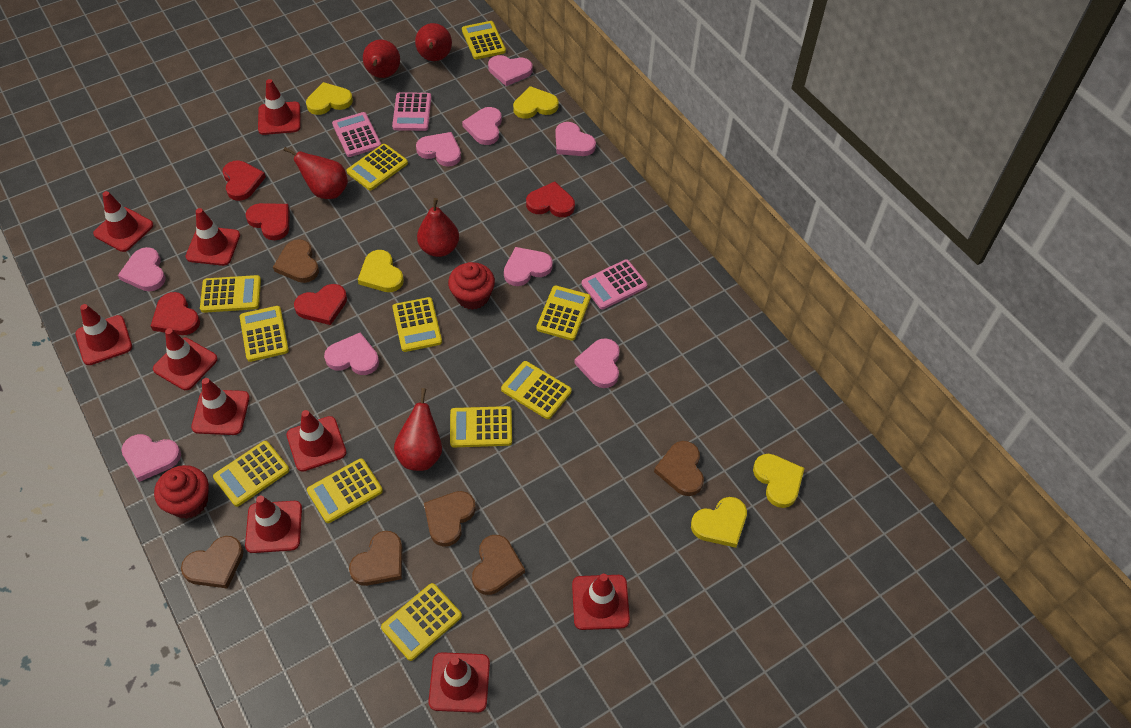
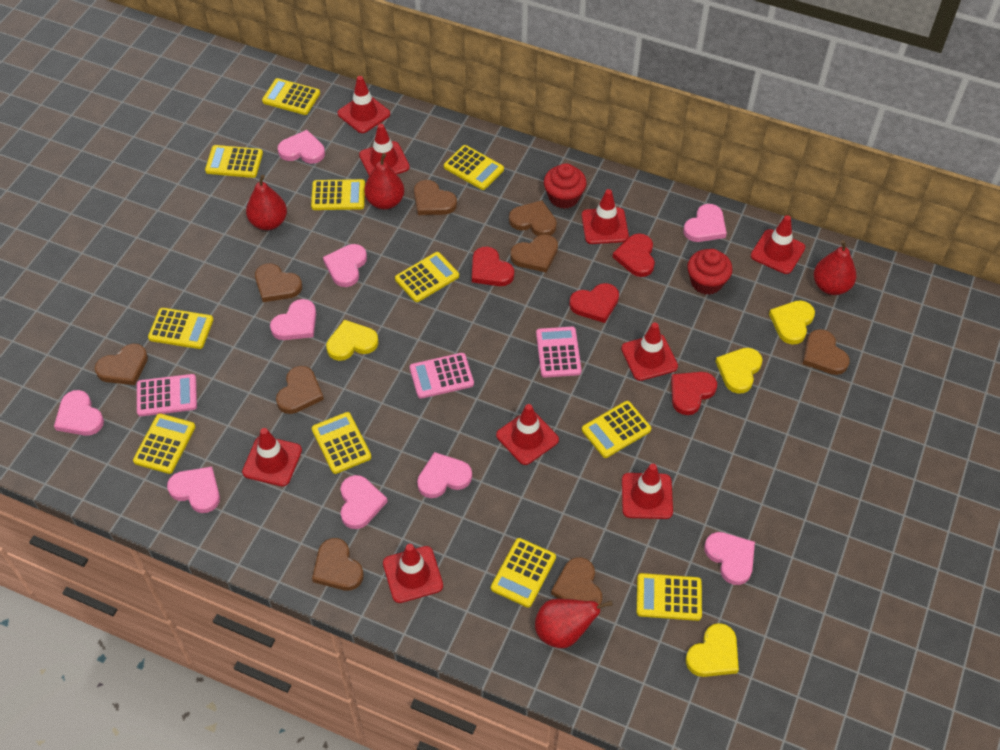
brown heart: [181,536,244,589] [273,239,319,283] [349,531,402,586] [424,491,476,547] [472,535,525,595] [654,441,704,496] = 6 -> [95,344,148,385] [255,263,302,302] [276,366,324,414] [312,538,364,591] [414,180,457,215] [509,200,557,236] [510,234,558,273] [551,557,602,605] [803,329,850,375] = 9
red heart: [151,292,200,335] [223,160,266,201] [246,203,290,240] [294,284,347,325] [526,182,575,217] = 5 -> [472,247,514,286] [569,283,619,323] [613,233,655,277] [671,372,717,415] = 4
red pear: [283,147,348,199] [363,40,400,78] [394,388,442,471] [415,23,452,61] [417,198,459,257] = 5 -> [246,175,287,230] [364,153,404,210] [535,599,613,648] [814,240,856,295] = 4
red traffic cone: [75,304,132,365] [93,191,153,252] [153,328,218,390] [186,208,240,266] [191,378,250,435] [245,496,302,553] [258,79,300,135] [287,410,346,472] [428,652,490,713] [572,574,630,630] = 10 -> [242,428,302,486] [337,76,390,133] [359,124,410,176] [383,544,443,603] [496,404,559,465] [582,189,629,244] [621,323,678,381] [622,464,673,519] [751,215,805,274] = 9
yellow heart: [306,82,353,115] [358,250,404,292] [513,86,559,119] [691,497,747,548] [753,454,805,508] = 5 -> [326,320,379,361] [686,623,739,677] [715,348,763,394] [769,300,815,345] = 4

